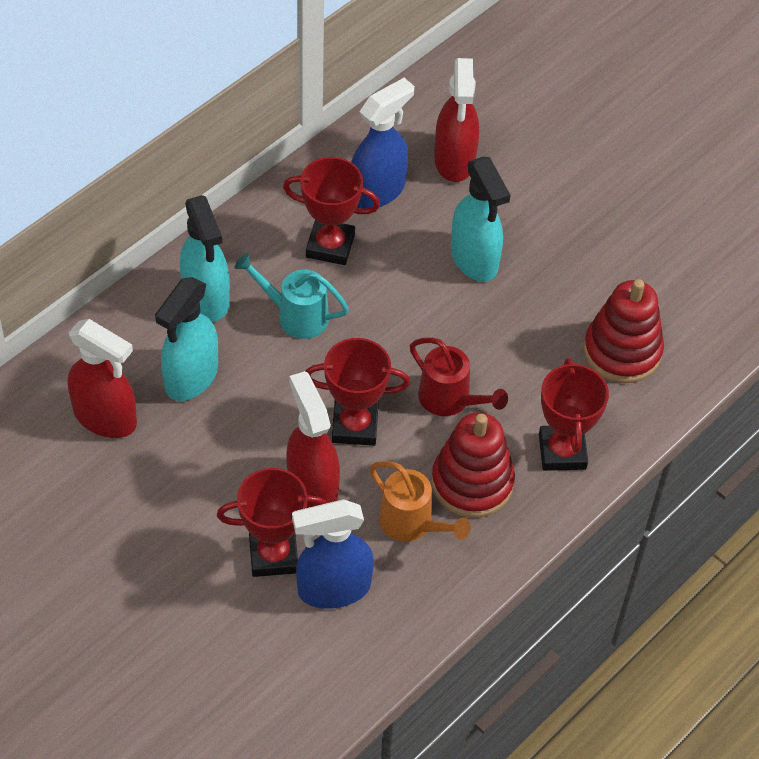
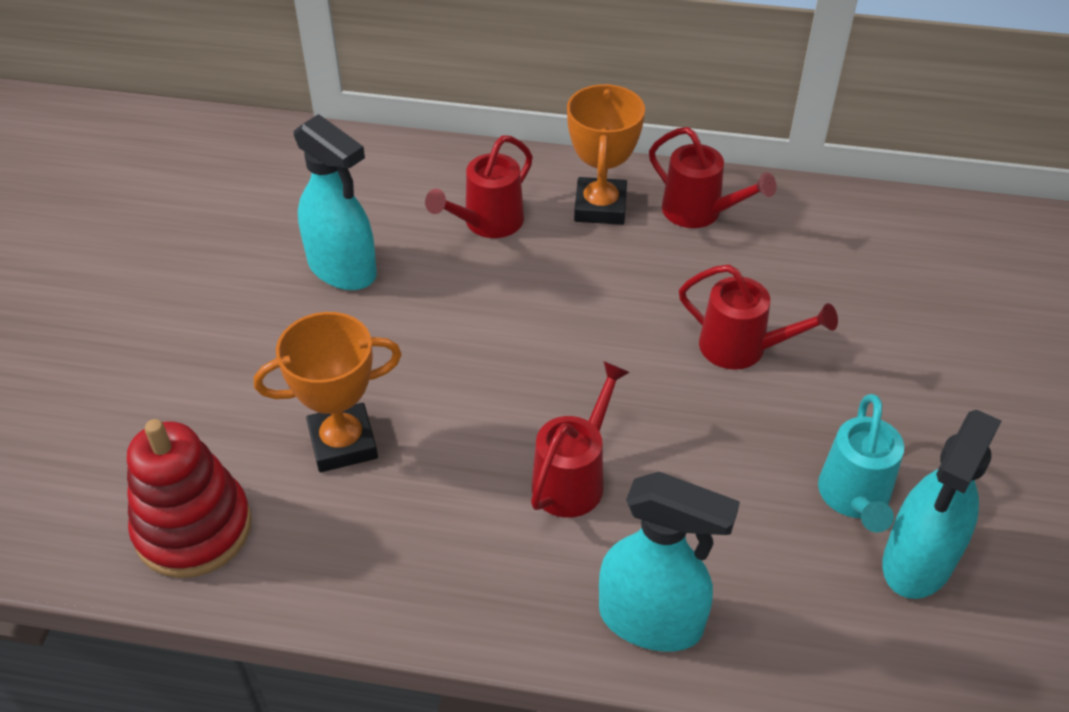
blue spray bottle: [292,499,374,609] [351,78,414,208] = 2 -> none = 0
orange trophy: none = 0 -> [254,312,402,472] [567,84,645,225] = 2
orange watering can: [370,461,471,541] = 1 -> none = 0
red spray bottle: [68,319,137,438] [286,371,340,508] [434,58,479,182] = 3 -> none = 0
red stacking toy: [431,412,515,518] [584,279,664,383] = 2 -> [127,419,252,578] = 1
red trophy: [217,468,327,577] [283,157,380,265] [306,338,410,446] [539,358,609,471] = 4 -> none = 0
red watering can: [410,338,508,416] = 1 -> [425,135,533,238] [531,361,630,518] [649,127,776,228] [679,264,838,370] = 4

